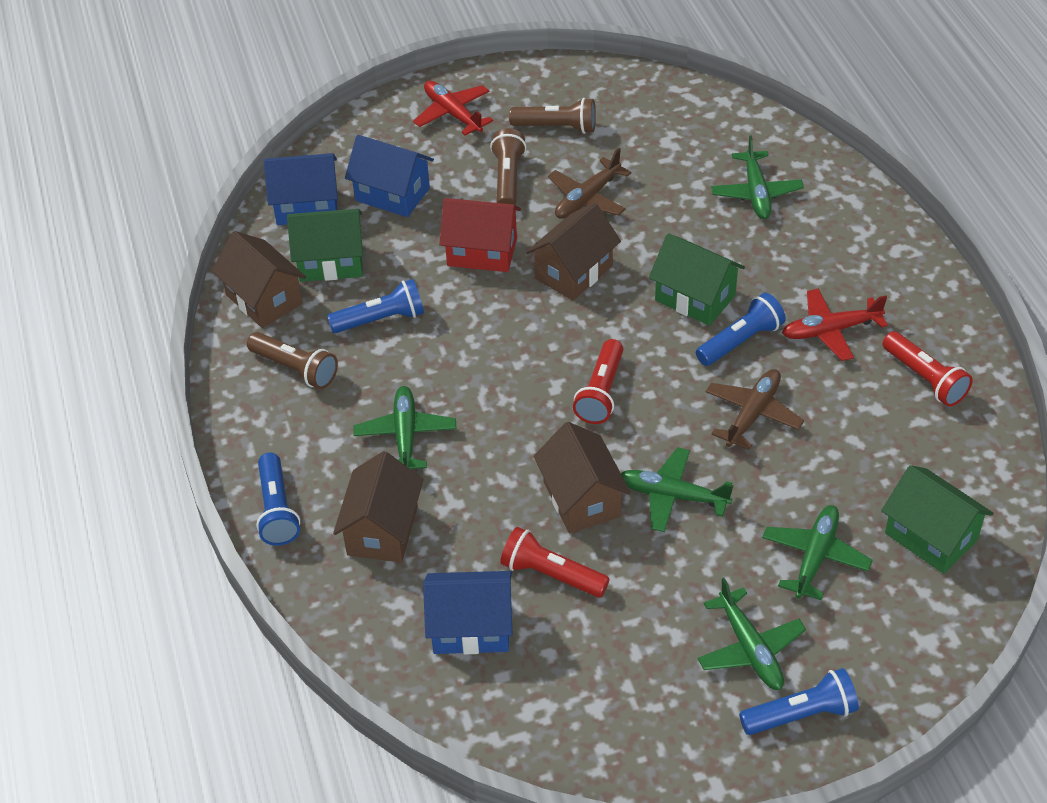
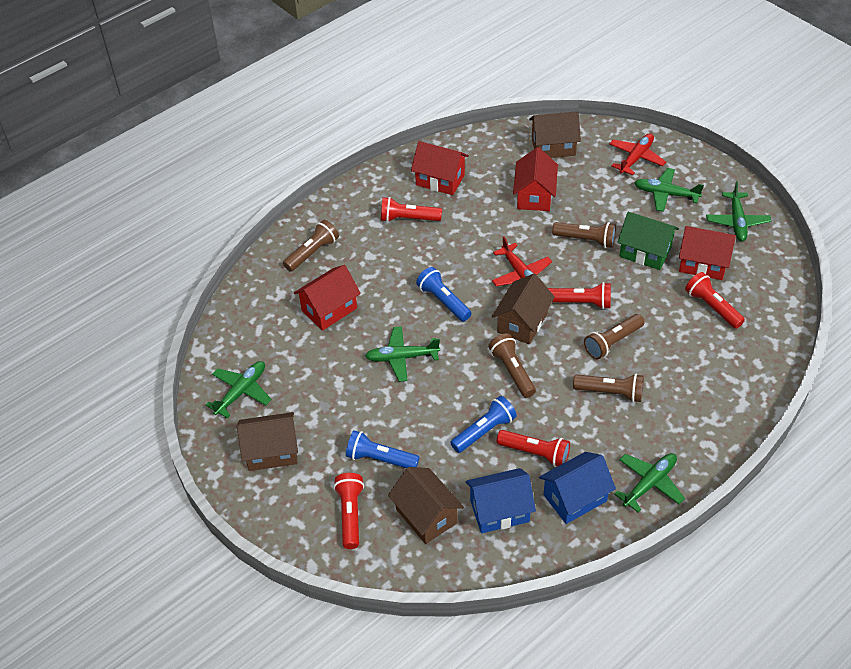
blue flashlight: [256,453,300,546] [327,279,424,333] [696,293,786,366] [739,668,859,735] = 4 -> [346,430,419,468] [416,267,471,322] [450,396,517,453] = 3
blue house: [264,153,338,225] [345,135,434,217] [423,571,512,654] = 3 -> [466,468,536,533] [539,452,616,524] = 2
brown flashlight: [247,332,338,389] [490,128,526,205] [509,98,596,134] = 3 -> [283,220,339,272] [488,333,536,398] [552,222,616,248] [573,374,644,402] [584,314,645,359] = 5
brown plane: [548,148,631,219] [706,369,804,450] = 2 -> none = 0
green house: [287,209,363,282] [649,233,745,326] [881,465,994,574] = 3 -> [617,212,679,270] = 1
red flashlight: [501,527,609,598] [573,339,623,424] [883,331,973,407] = 3 -> [334,473,364,549] [381,197,442,222] [497,430,570,467] [548,282,611,309] [685,272,745,329] = 5
red house: [439,198,521,272] = 1 -> [294,265,361,331] [411,141,469,195] [513,147,558,211] [679,226,736,280] = 4

